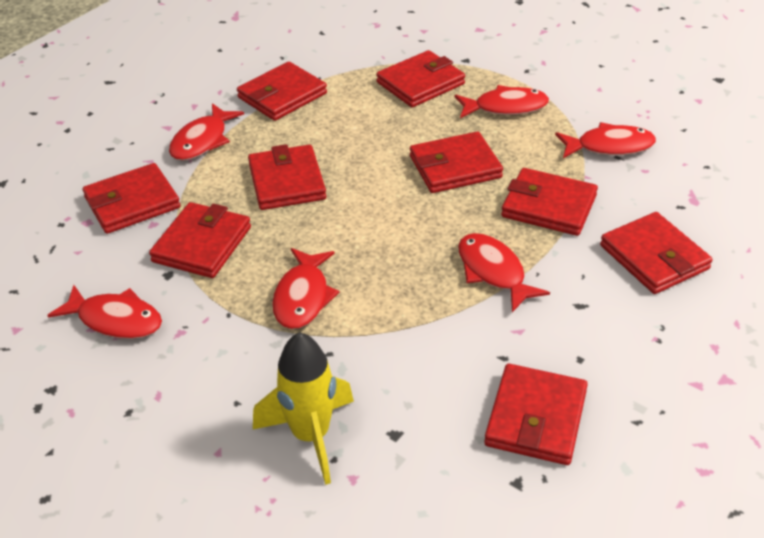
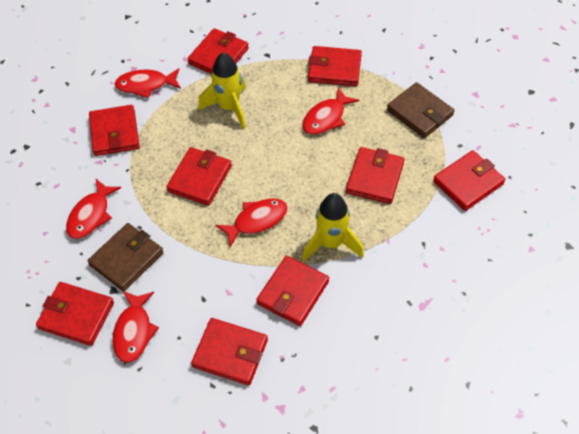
brown wallet: none = 0 -> [88,223,164,291] [387,82,454,138] = 2
red fish: [47,285,162,339] [169,103,244,160] [272,248,340,329] [455,85,549,118] [458,233,550,312] [555,122,656,158] = 6 -> [66,179,121,239] [112,291,159,363] [115,68,181,98] [215,199,288,247] [302,87,359,135] = 5
yellow rocket: [253,332,354,485] = 1 -> [198,52,246,129] [302,193,364,262] = 2

